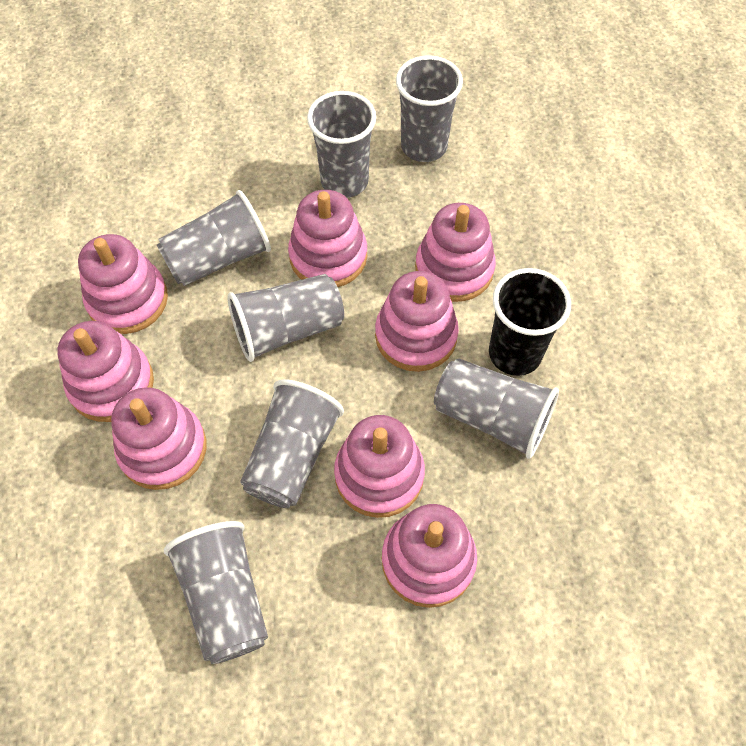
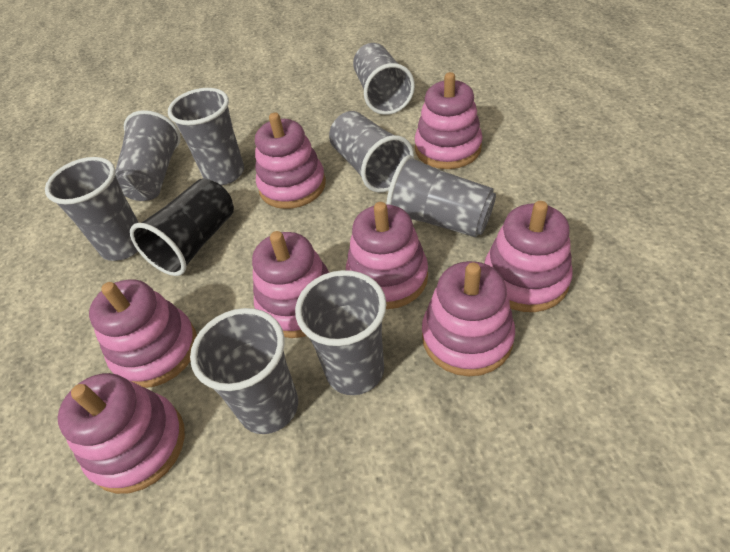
grey cup: [157,190,271,286] [164,521,268,664] [227,274,344,362] [240,379,344,508] [307,91,376,198] [396,55,463,162] [434,358,559,459] = 7 -> [45,157,139,261] [115,110,181,201] [168,88,244,185] [190,308,298,434] [295,270,386,395] [329,111,414,193] [353,43,415,115] [386,155,496,238] = 8

